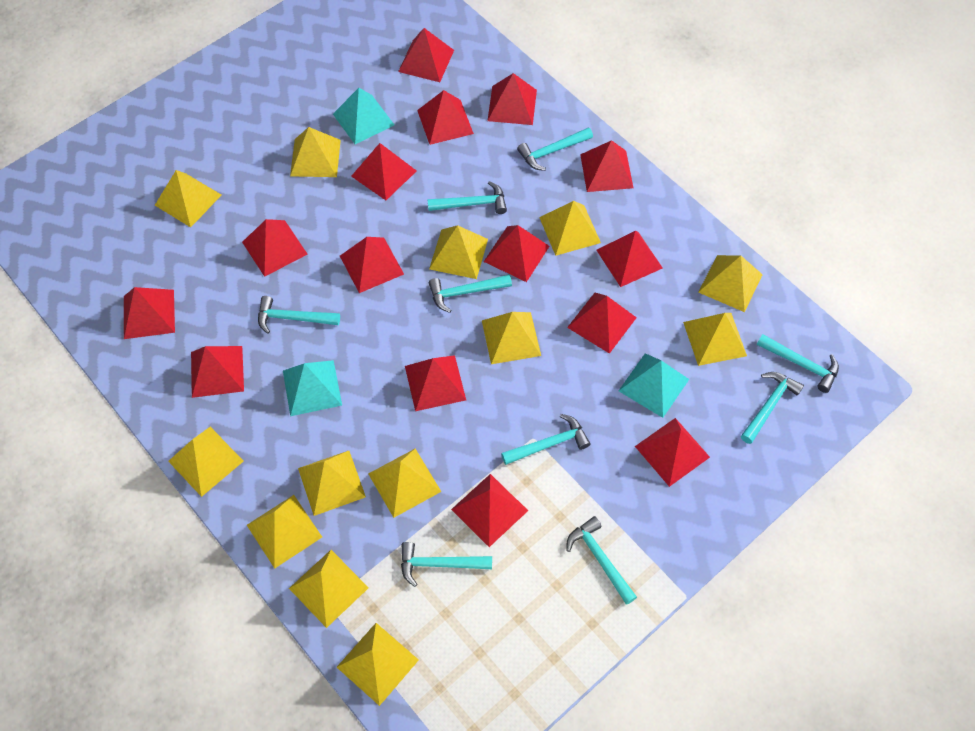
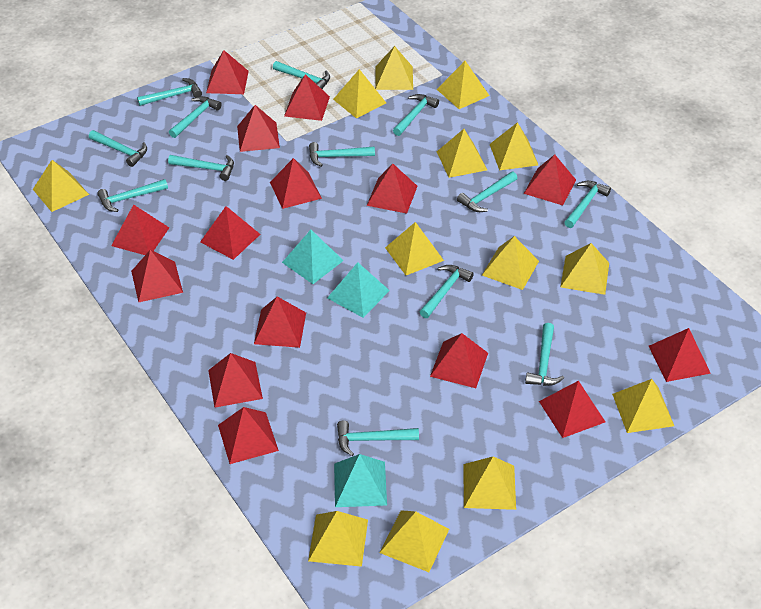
turquoise hammer: [258,296,340,334] [401,542,492,587] [427,181,507,214] [429,274,512,313] [501,414,590,465] [517,127,593,171] [566,516,637,605] [741,372,804,444] [757,334,839,393] = 9 -> [89,130,147,167] [97,179,168,212] [137,78,202,106] [168,155,234,181] [169,96,222,138] [273,61,330,89] [309,142,375,167] [337,421,419,456] [393,94,439,136] [420,265,474,318] [457,171,517,212] [525,323,564,386] [564,181,611,228] = 13

